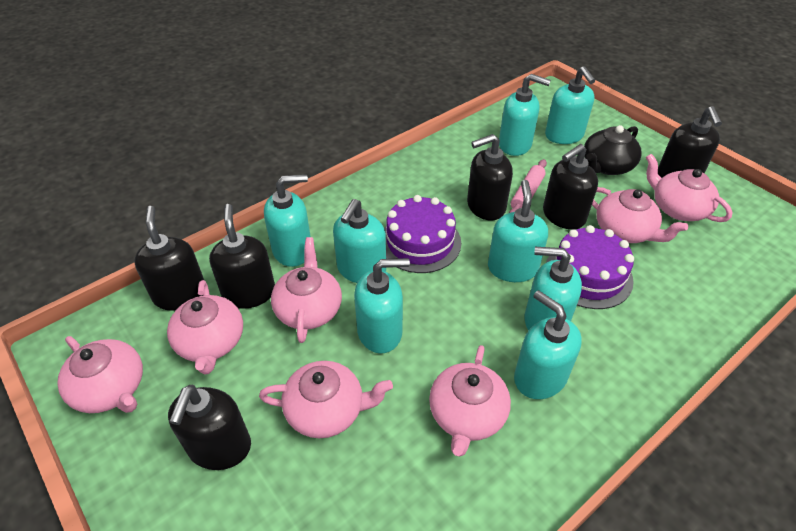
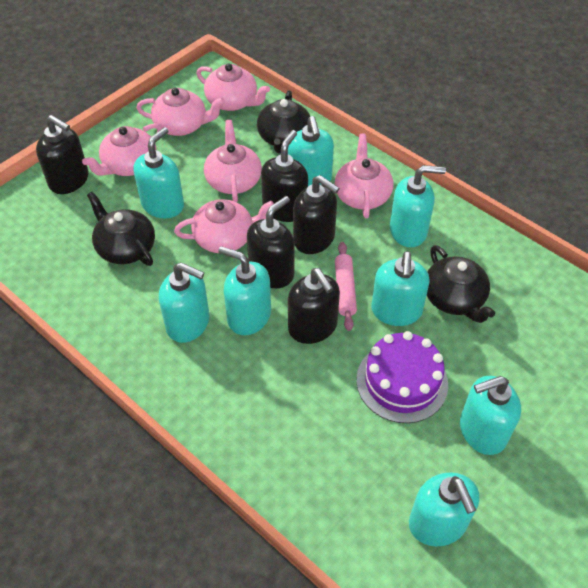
black soap dispenser: [134,206,205,310] [168,384,251,470] [209,204,275,309] [467,134,513,221] [543,144,598,230] [658,106,722,178] = 6 -> [36,115,89,194] [247,196,294,288] [261,130,308,222] [288,268,340,344] [293,175,340,254] = 5
black teapot: [584,125,642,175] = 1 -> [87,192,155,266] [257,90,310,153] [427,245,495,323] = 3
pink teapot: [57,336,143,413] [167,280,243,375] [259,361,393,438] [271,237,342,343] [429,345,511,457] [592,187,688,243] [646,154,733,222] = 7 -> [82,123,162,176] [136,88,225,136] [174,199,274,253] [196,63,270,111] [204,120,262,202] [335,134,393,219] = 6
purple cake: [384,195,461,273] [546,225,634,309] = 2 -> [356,331,448,423] = 1

